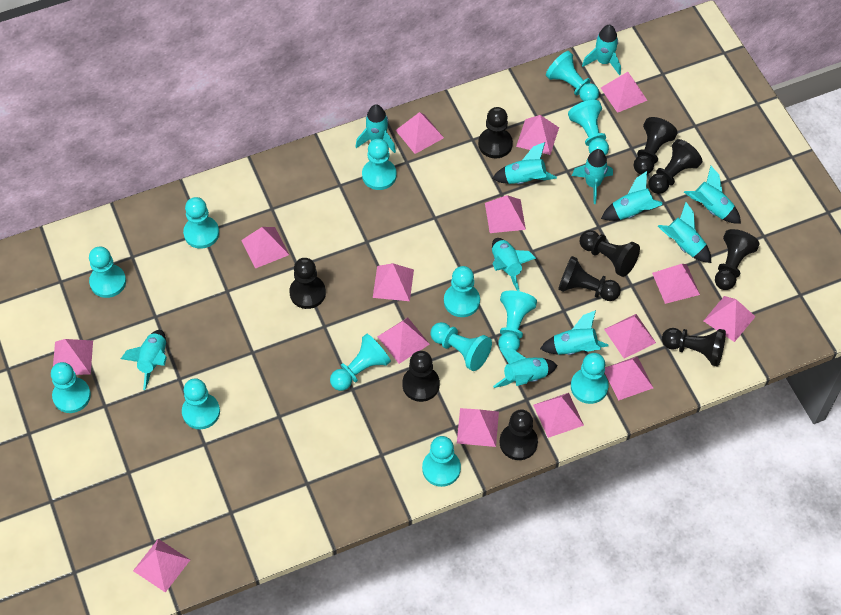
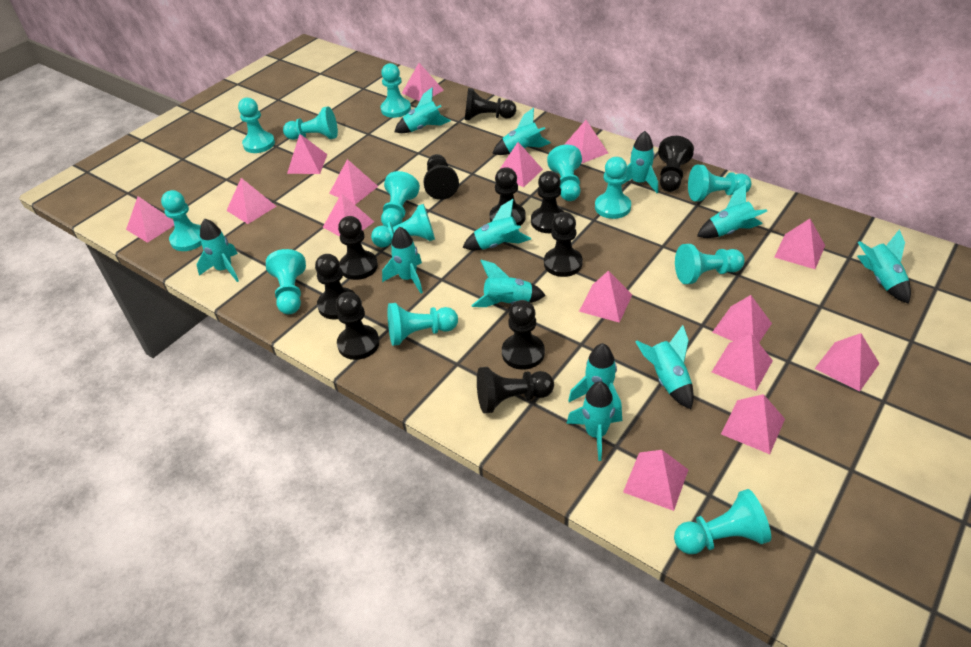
black pawn: [289,258,326,309] [402,351,440,402] [478,107,513,158] [500,409,538,460] [558,256,621,301] [580,230,640,277] [634,117,678,175] [649,139,702,194] [662,328,726,367] [715,229,759,290] = 10 -> [315,254,354,319] [336,292,379,360] [338,216,378,280] [424,154,459,200] [465,88,516,120] [477,367,554,413] [490,167,526,226] [502,300,545,370] [531,171,565,233] [544,212,583,277] [658,136,694,192] = 11
turquoise rocket: [121,330,167,390] [355,104,396,153] [492,142,557,184] [492,238,536,291] [493,348,558,388] [540,310,609,355] [572,149,613,204] [582,25,621,75] [601,171,663,221] [658,202,711,263] [684,166,741,223] = 11 -> [197,218,239,282] [382,226,423,294] [394,88,451,133] [462,199,531,250] [471,260,546,307] [492,108,551,155] [566,381,622,461] [568,343,622,411] [621,131,658,193] [636,325,694,409] [697,184,767,238] [857,229,911,304] = 12

